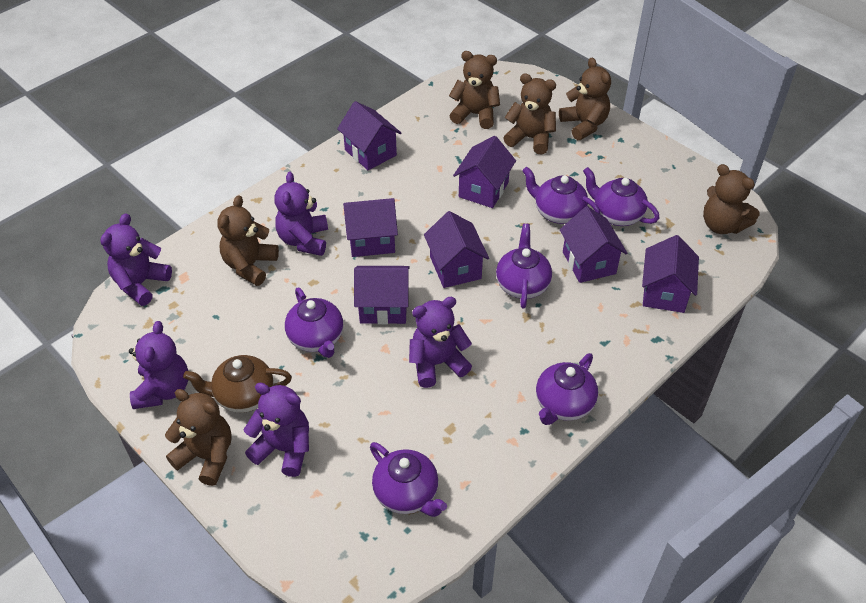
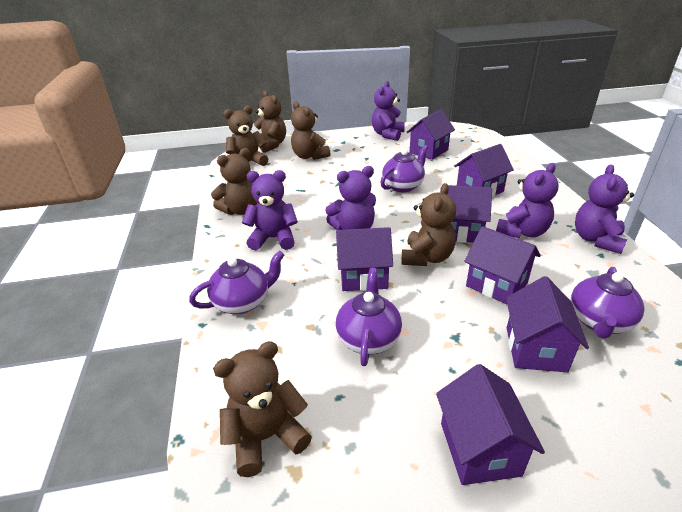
brown teapot: [183,355,292,413] = 1 -> none = 0
purple teapot: [285,288,343,358] [370,442,447,517] [496,223,552,308] [522,167,600,224] [536,353,598,425] [583,167,659,226] = 6 -> [189,251,284,314] [336,268,402,366] [380,145,428,192] [571,267,644,339] = 4

